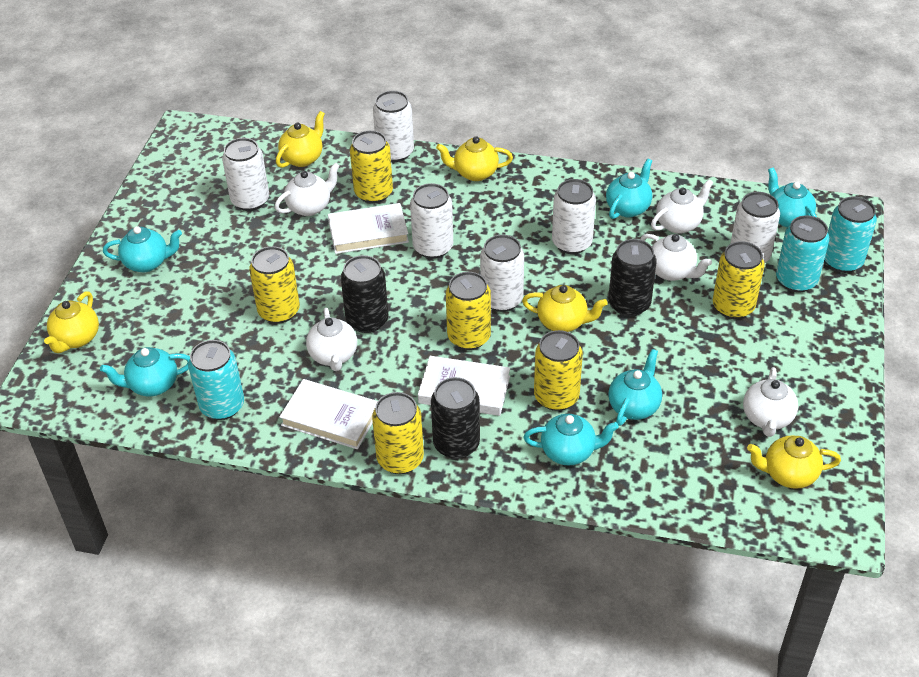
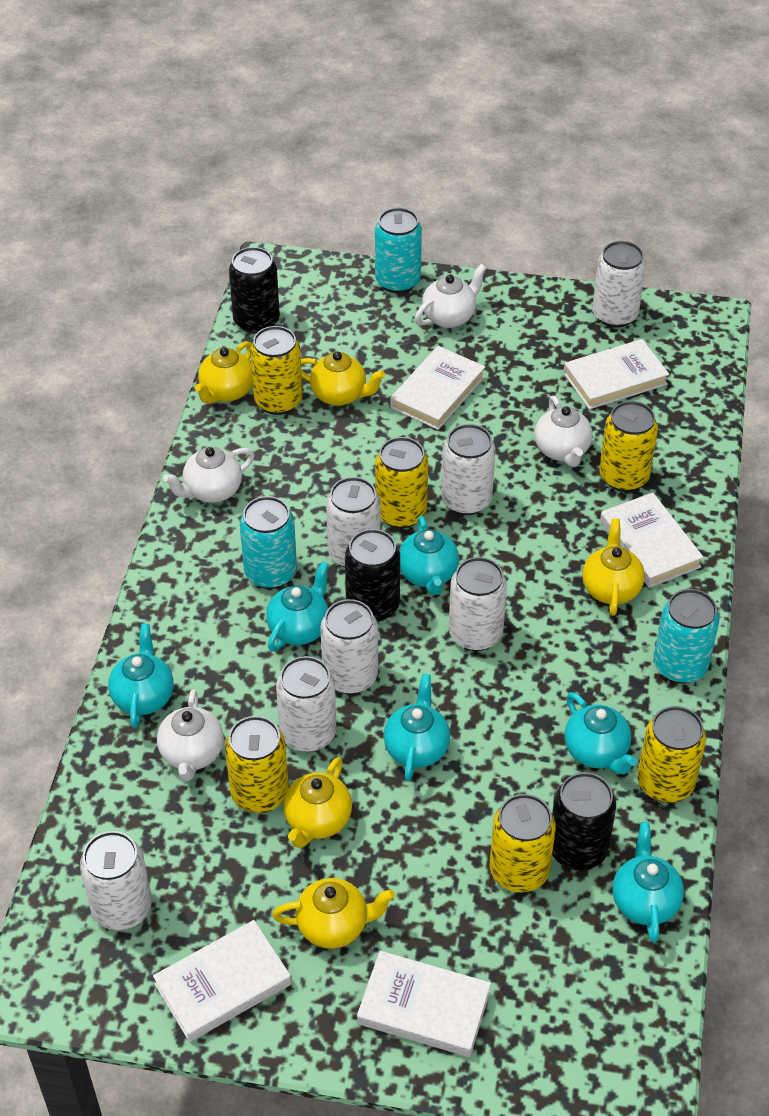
white book: [279,379,378,449] [328,203,409,254] [418,356,510,416] = 3 -> [153,920,291,1042] [357,951,491,1057] [390,346,485,430] [564,339,669,410] [600,492,704,588] = 5
white can: [222,138,269,211] [373,91,414,162] [410,183,453,259] [480,235,524,312] [552,179,596,254] [730,192,780,263] = 6 -> [80,831,152,930] [276,656,337,752] [320,599,378,694] [326,477,381,568] [441,424,496,515] [449,557,507,651] [592,241,646,328] = 7
white teapot: [275,162,340,216] [306,308,357,371] [640,234,712,281] [651,179,714,234] [743,367,798,437] = 5 -> [157,689,224,781] [163,447,255,503] [415,264,486,328] [534,396,593,467] = 4

